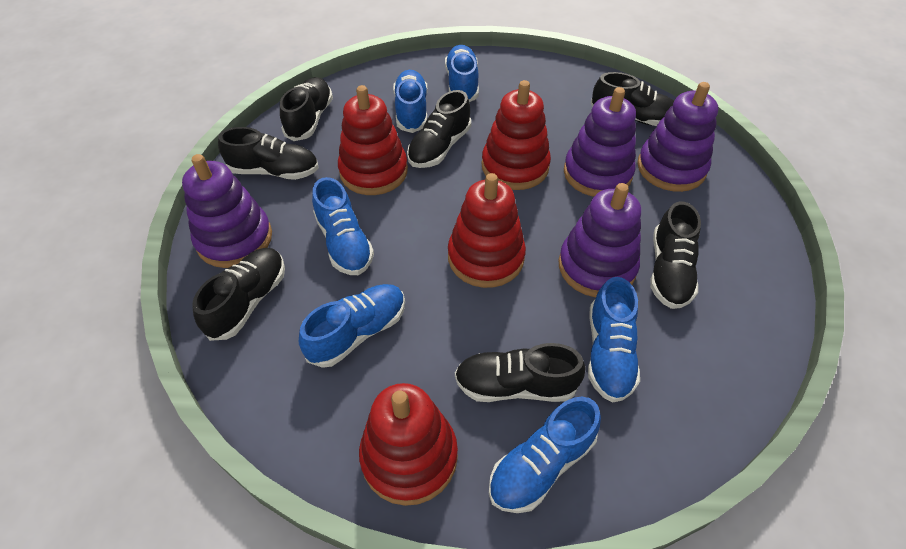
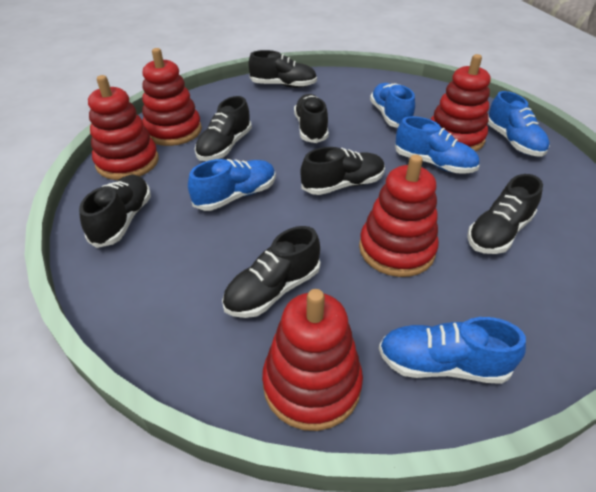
blue shoe: [299,284,405,368] [312,177,374,275] [393,70,428,133] [445,45,479,102] [489,397,601,513] [588,277,640,403] = 6 -> [188,159,276,211] [370,83,415,128] [379,317,526,384] [395,116,479,174] [488,91,550,157] = 5
purple stacking toy: [182,154,272,268] [558,183,641,297] [564,87,636,197] [637,82,718,192] = 4 -> none = 0
red stacking toy: [338,85,408,195] [359,383,458,506] [448,173,526,288] [482,80,551,190] = 4 -> [88,75,159,180] [142,48,202,146] [262,289,363,431] [359,155,439,277] [430,54,490,152] = 5

